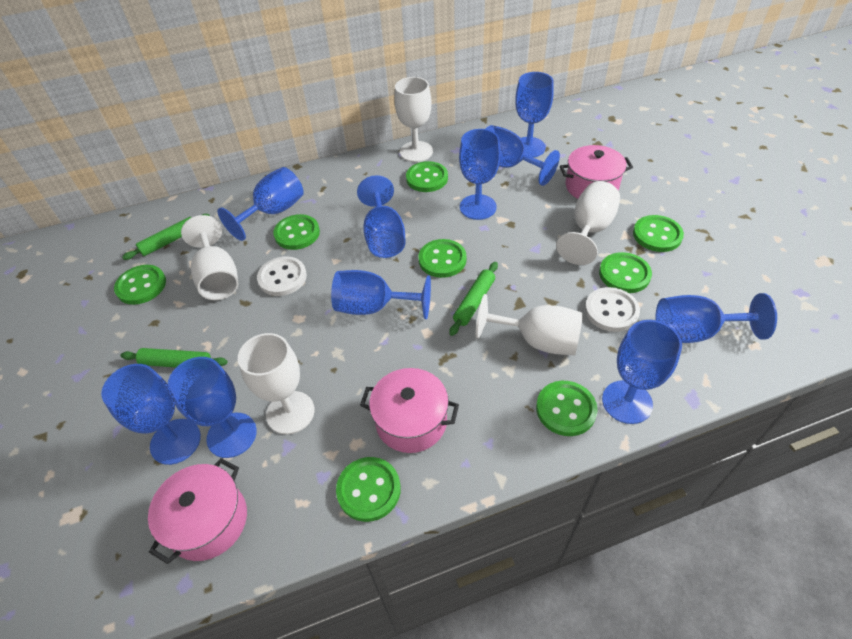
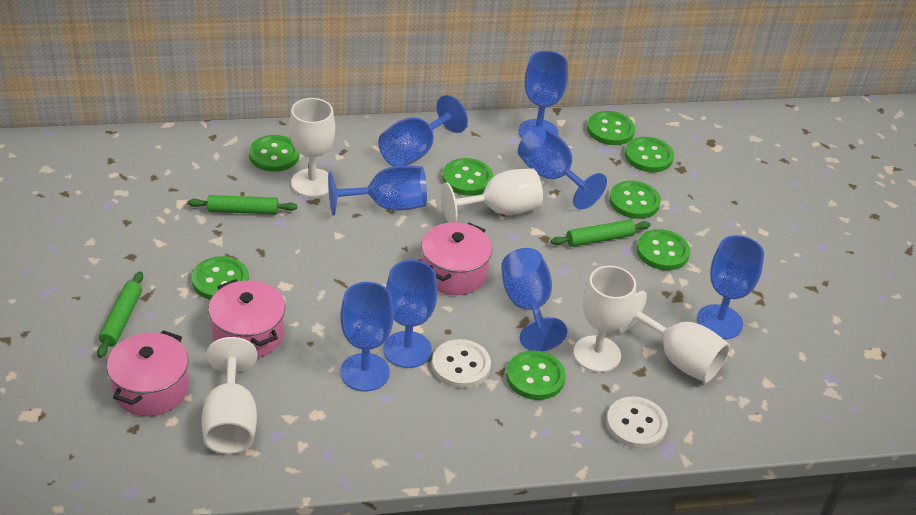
blue goblet: [101,364,201,465] [168,357,257,458] [217,167,304,241] [331,270,431,319] [357,175,406,258] [459,129,500,220] [486,125,560,186] [515,72,553,158] [602,320,682,424] [655,293,777,343] = 10 -> [328,165,427,215] [340,282,394,391] [378,95,468,166] [383,260,438,368] [501,248,567,352] [518,51,568,138] [518,126,607,210] [697,235,764,339] = 8

